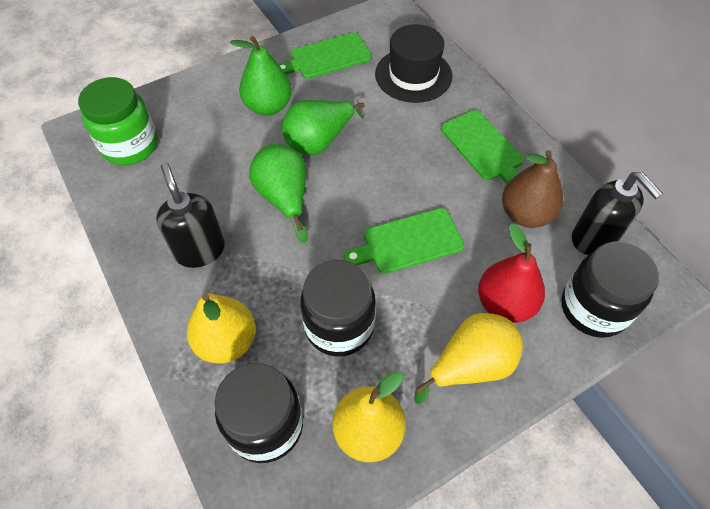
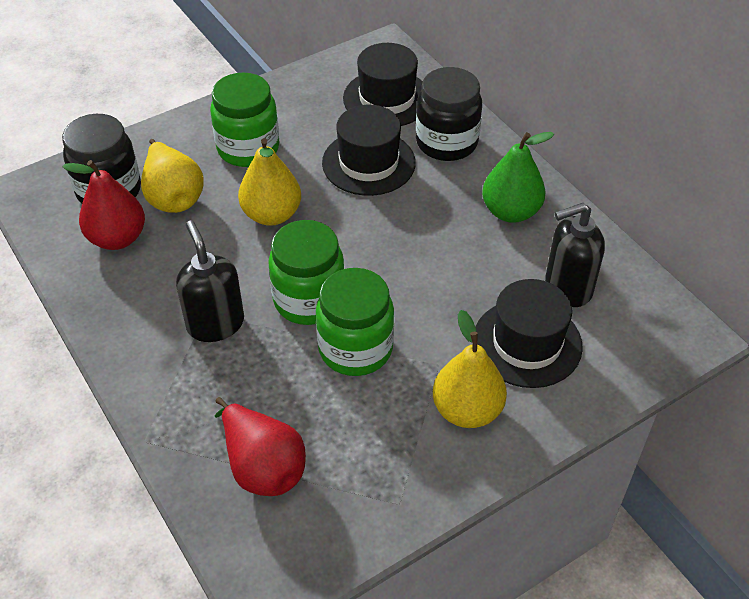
black hat: [375,24,452,103] = 1 -> [322,105,416,196] [343,43,423,126] [475,279,583,388] = 3
black jar: [214,363,303,463] [300,260,376,357] [562,242,659,338] = 3 -> [62,114,141,204] [416,67,482,161] = 2
brown pear: [502,150,563,228] = 1 -> none = 0
green cutting board: [279,32,372,79] [344,208,464,274] [441,110,524,184] = 3 -> none = 0
green jar: [78,77,158,165] = 1 -> [210,73,279,167] [268,220,344,325] [316,268,394,376] = 3
green pear: [230,36,292,116] [249,144,308,243] [281,100,365,155] = 3 -> [482,132,554,223] = 1
red pear: [478,223,545,323] = 1 -> [62,160,145,250] [215,397,306,496] = 2

